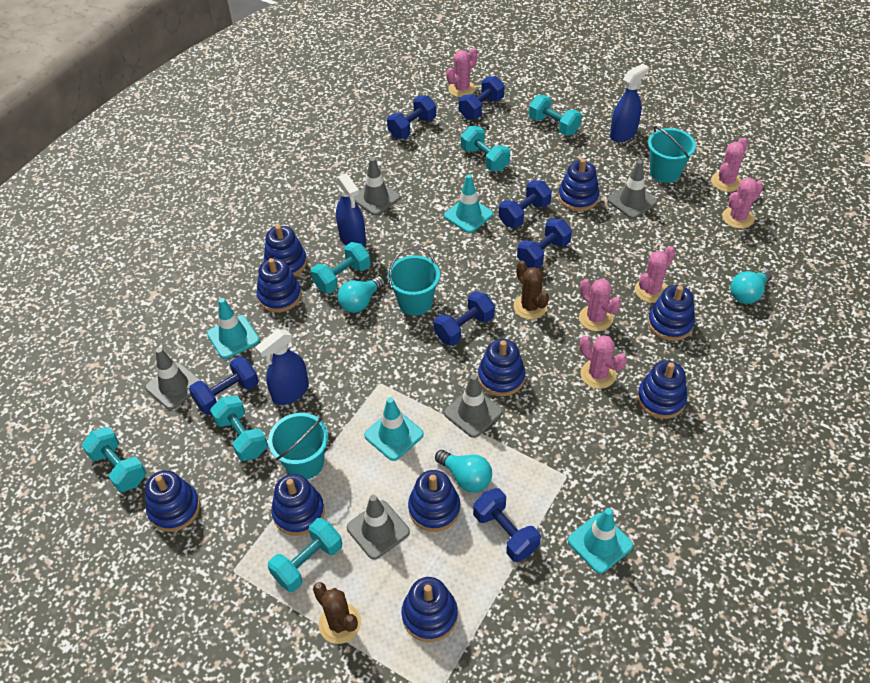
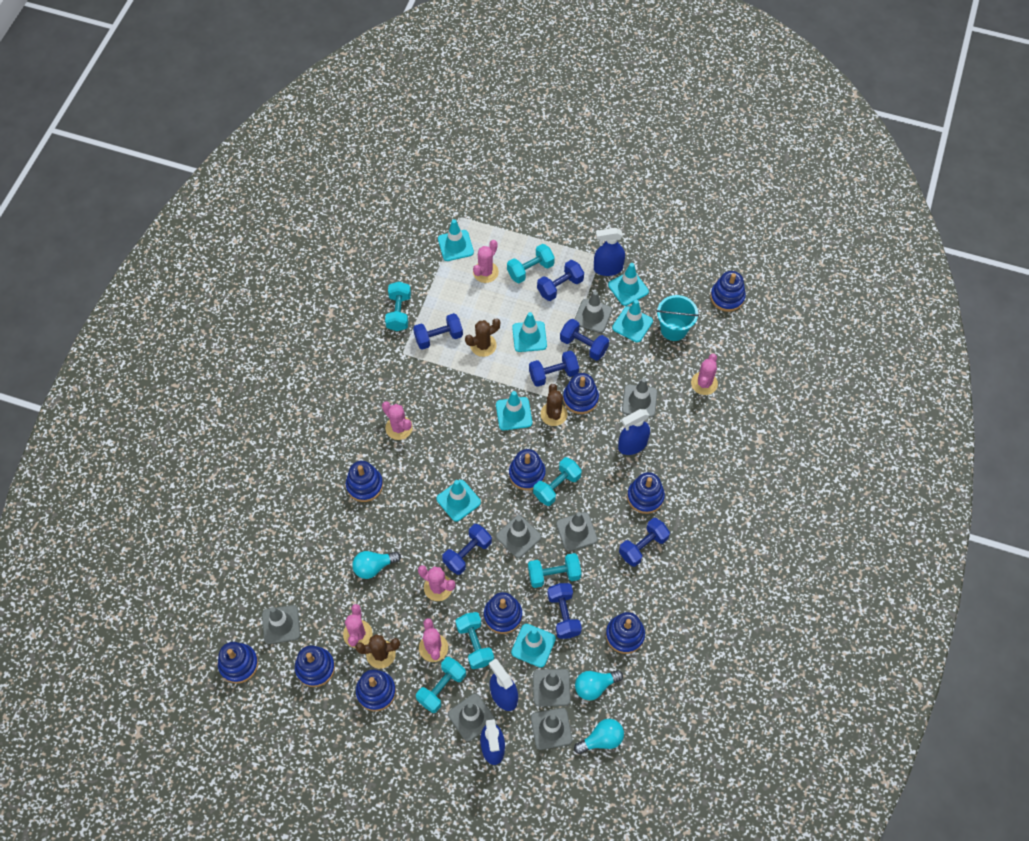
blue spray bottle: [255,329,309,405] [336,173,366,246] [610,64,649,142] = 3 -> [480,719,505,765] [489,659,518,711] [594,228,625,276] [618,409,650,455] = 4
brown cactus: [313,582,361,644] [514,261,549,319] = 2 -> [355,634,400,669] [465,318,500,357] [540,384,567,426] = 3
grey traffic cone: [145,348,201,410] [347,495,410,560] [354,157,400,216] [444,374,502,438] [608,160,657,219] = 5 -> [262,605,301,644] [448,693,496,742] [496,515,541,558] [531,708,573,750] [533,669,571,707] [556,512,598,551] [574,291,612,333] [622,378,657,418] = 8
turquoise bucket: [268,413,328,479] [387,247,440,316] [648,126,696,183] = 3 -> [656,295,699,341] = 1
turquoise traffic cone: [207,298,260,359] [364,397,424,461] [444,174,493,233] [568,508,633,574] = 4 -> [436,480,481,522] [438,219,474,261] [496,391,532,431] [511,624,556,668] [512,312,547,352] [608,263,649,306] [612,300,653,342] = 7

